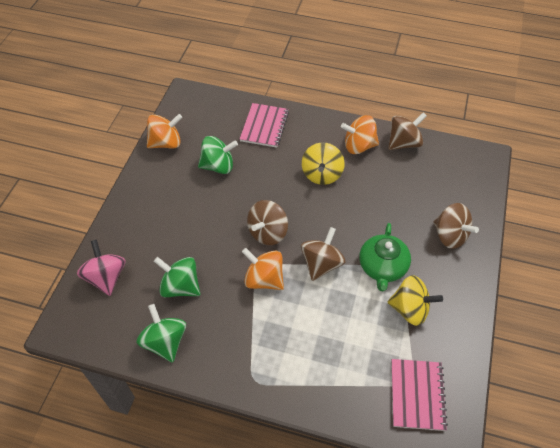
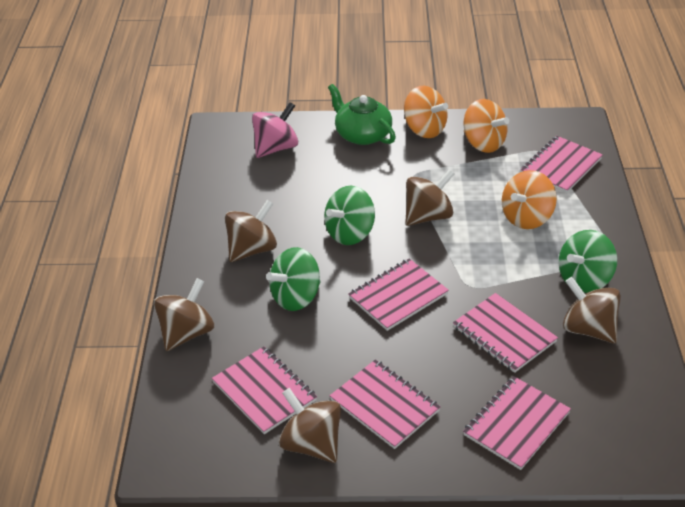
brown spinning top: [247,200,288,245] [301,227,345,281] [388,112,427,150] [433,203,479,249] = 4 -> [154,278,214,351] [225,200,277,262] [279,388,341,463] [405,169,454,226] [563,277,621,343] = 5
pink notebook: [240,103,289,148] [391,359,448,431] = 2 -> [212,346,317,434] [330,360,440,449] [348,258,449,331] [453,293,558,373] [463,376,571,470] [521,136,603,193] = 6
yellow spinning top: [302,143,345,185] [387,275,443,326] = 2 -> none = 0

